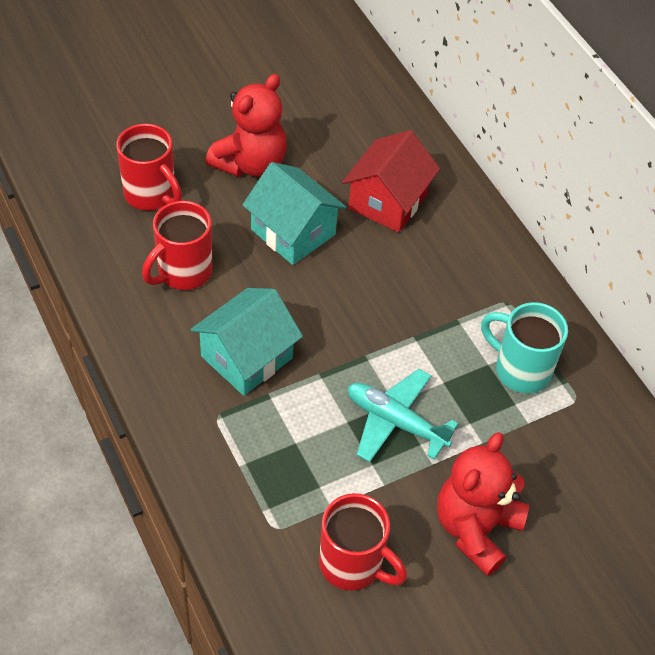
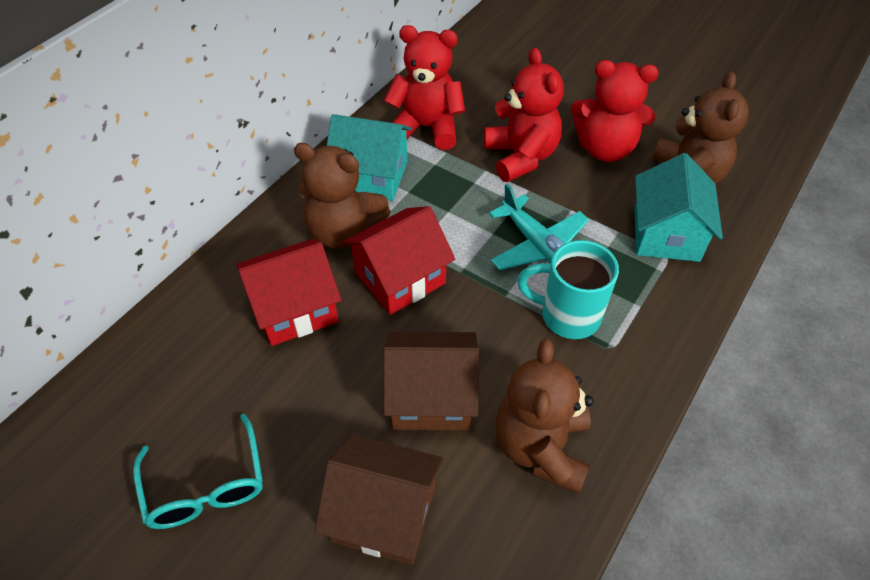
brown house: none = 0 -> [314,434,443,565] [384,332,479,430] = 2
brown teddy bear: none = 0 -> [294,143,391,249] [495,339,594,494] [652,71,749,184] = 3
red house: [342,130,440,232] = 1 -> [236,239,341,346] [343,206,455,315] = 2
red mug: [116,124,182,210] [142,201,213,290] [319,493,407,591] = 3 -> none = 0
red teddy bear: [206,74,287,177] [437,432,529,576] = 2 -> [384,25,465,150] [484,48,564,182] [571,60,658,162] = 3
turquoise glasses: none = 0 -> [133,414,263,529] = 1

